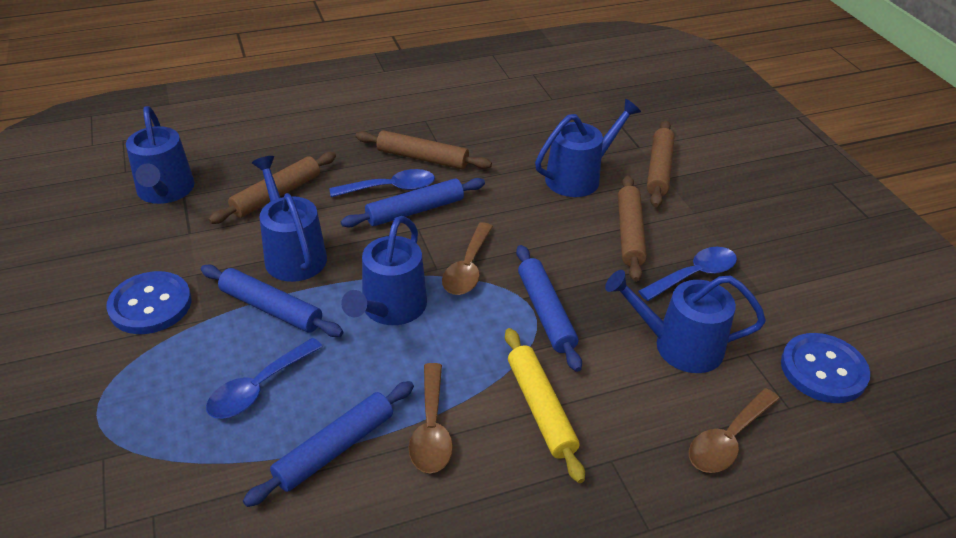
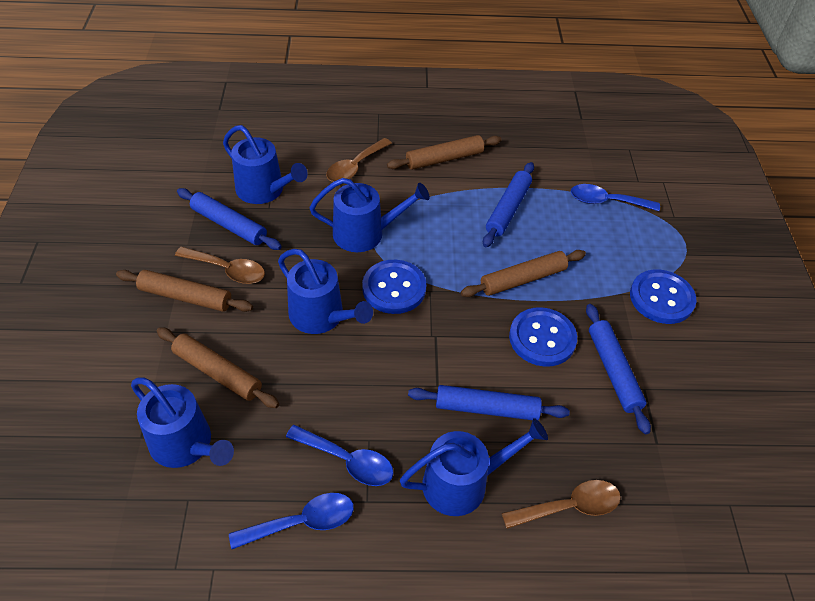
blue button: [106,271,192,334] [781,333,870,403] = 2 -> [362,260,426,314] [509,307,577,367] [630,270,696,324] = 3
yellow rolling pin: [505,328,585,483] = 1 -> none = 0

